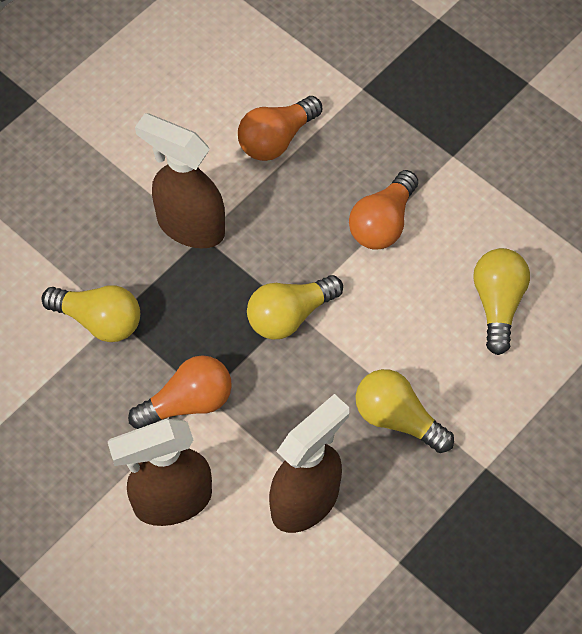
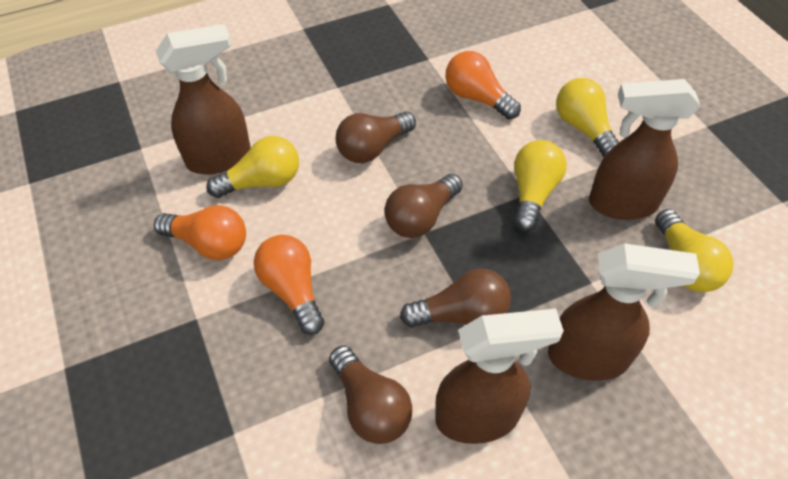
brown light bulb: none = 0 -> [329,346,412,444] [336,112,416,163] [384,174,463,238] [400,268,511,327] = 4
brown spray bottle: [108,419,212,526] [135,113,225,248] [269,394,349,533] = 3 -> [156,24,251,174] [435,309,564,444] [548,243,700,381] [589,79,700,220] = 4

